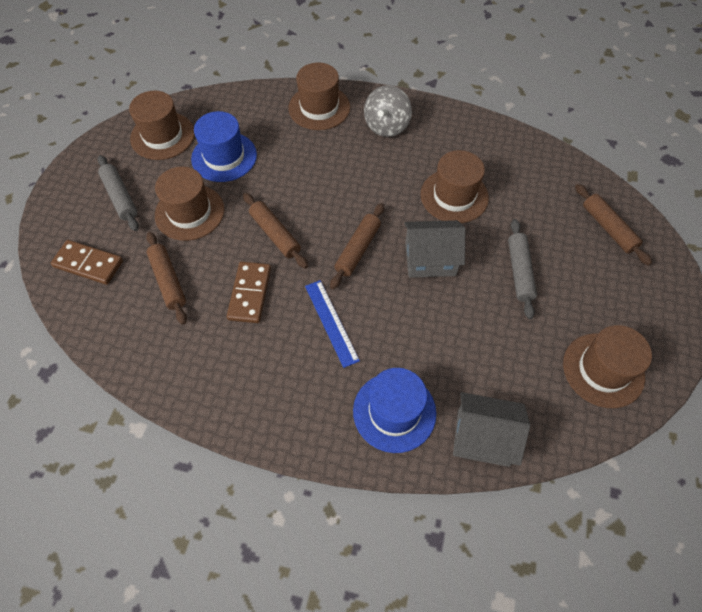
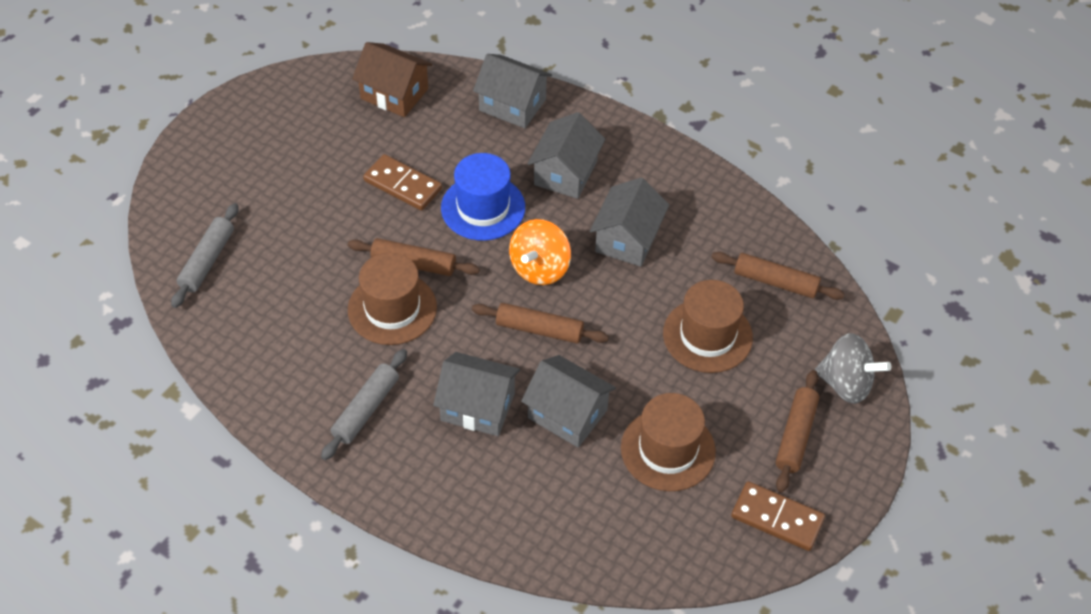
blue hat: [191,111,257,182] [353,368,436,453] = 2 -> [441,153,525,241] = 1
blue ruler: [305,280,360,368] = 1 -> none = 0
brown hat: [129,91,195,160] [155,167,224,241] [289,63,350,130] [421,150,489,223] [563,325,652,408] = 5 -> [348,253,437,345] [621,393,716,491] [663,280,753,373] = 3
brown house: none = 0 -> [352,42,432,117] = 1
grey house: [404,220,466,278] [453,392,530,467] = 2 -> [433,352,520,436] [473,54,552,128] [521,355,616,448] [528,112,605,199] [590,178,669,267] = 5
orange spinning top: none = 0 -> [509,219,571,285] = 1

